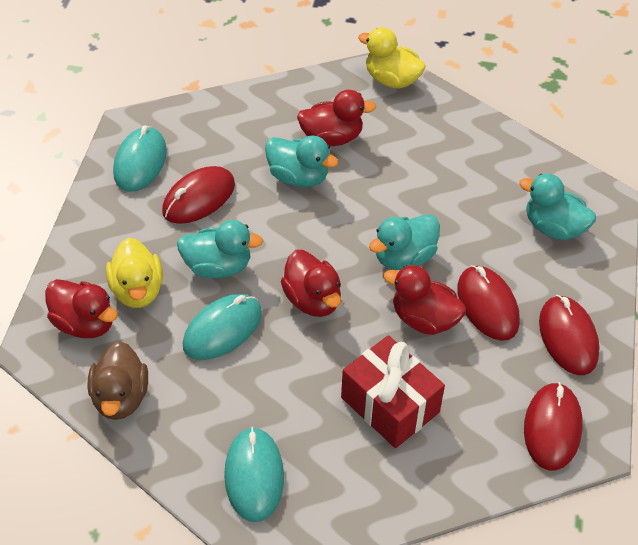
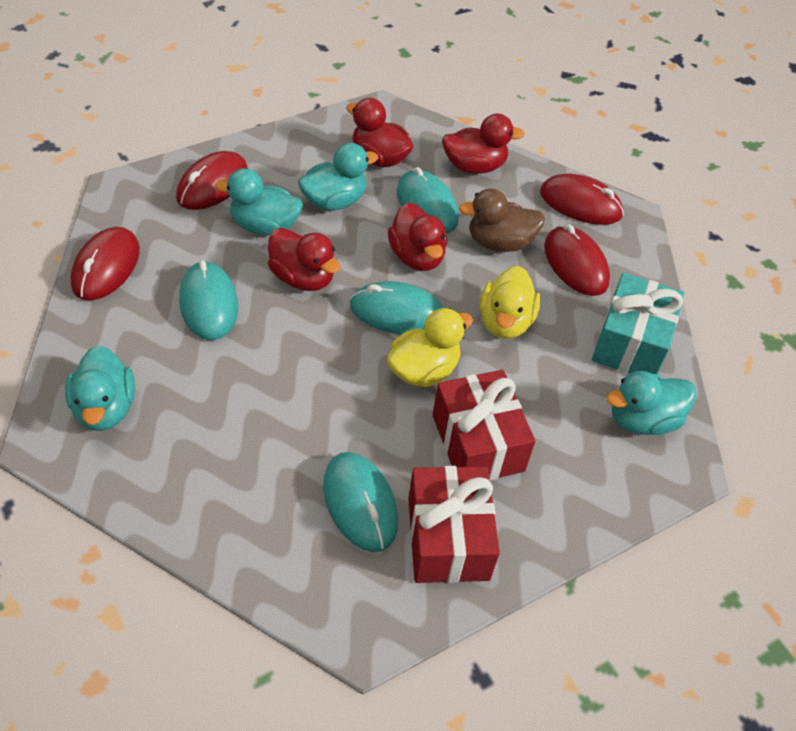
red gift: [341,335,445,448] = 1 -> [408,466,500,583] [433,370,535,481] = 2
turquoise gift: none = 0 -> [592,273,684,374] = 1
turquoise mouse: [113,125,167,192] [183,294,262,360] [224,427,284,522] = 3 -> [179,260,238,340] [323,452,398,552] [350,281,443,334] [397,167,459,233] = 4

